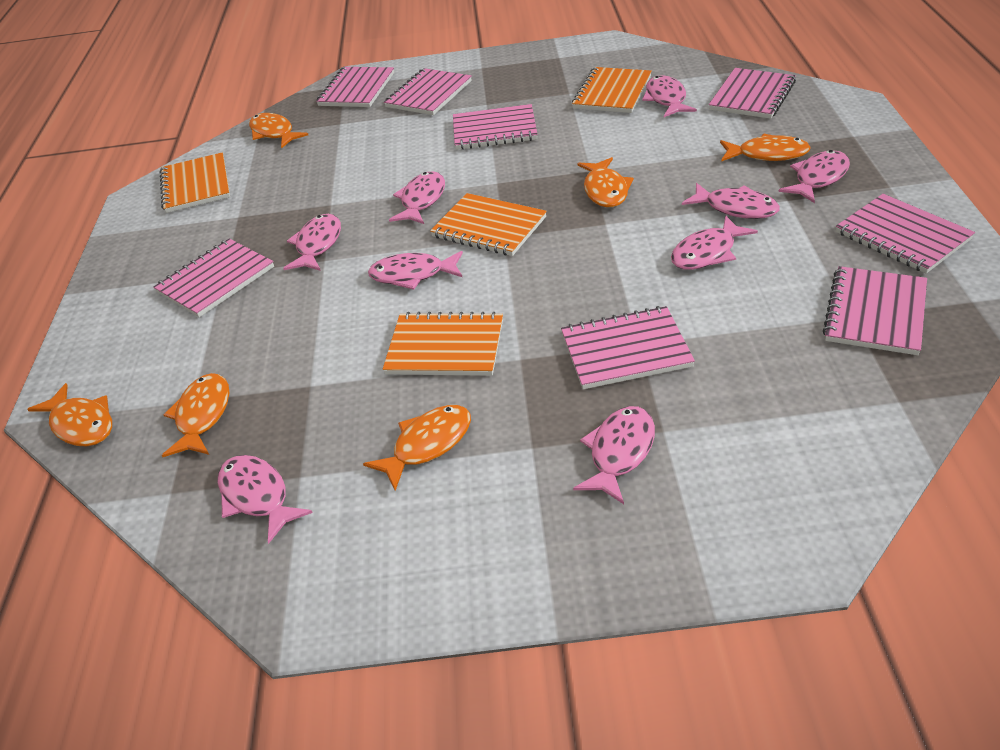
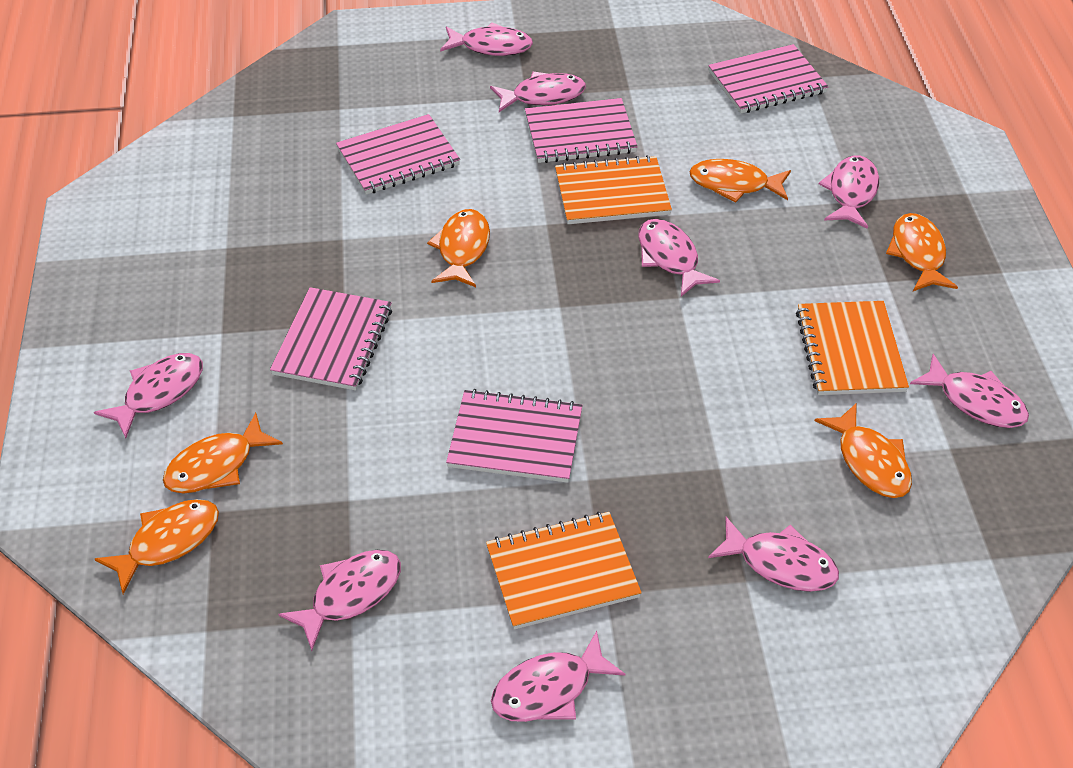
orange notebook: [159,152,230,213] [383,312,503,376] [430,193,547,256] [572,67,652,113] = 4 -> [486,512,642,630] [555,155,672,224] [796,301,909,395] = 3
pink notebook: [153,239,274,317] [316,67,394,107] [384,68,472,115] [453,104,538,150] [561,306,695,389] [709,68,796,119] [823,266,927,355] [836,194,975,274] = 8 -> [270,287,392,391] [336,114,460,195] [446,389,582,483] [525,98,638,163] [708,44,829,114] = 5

